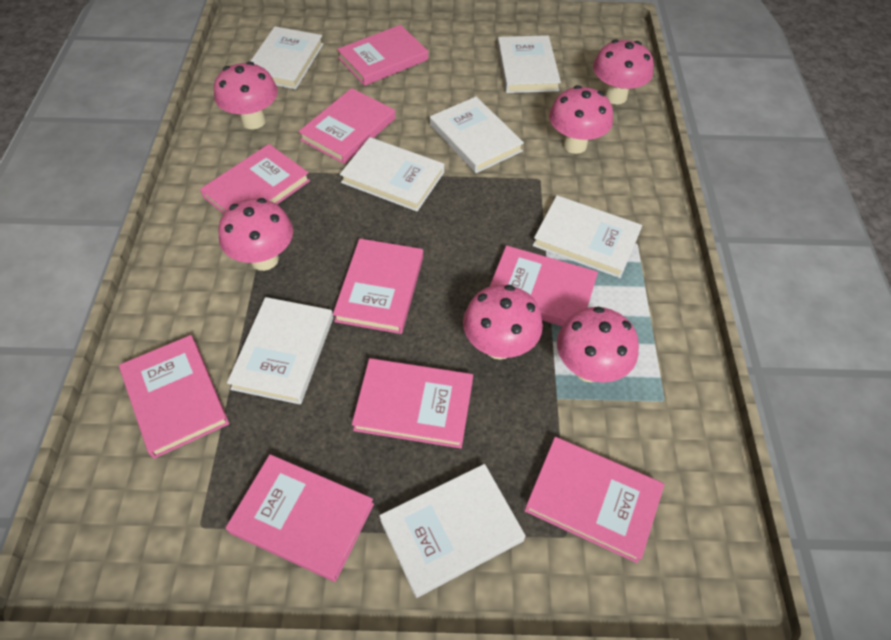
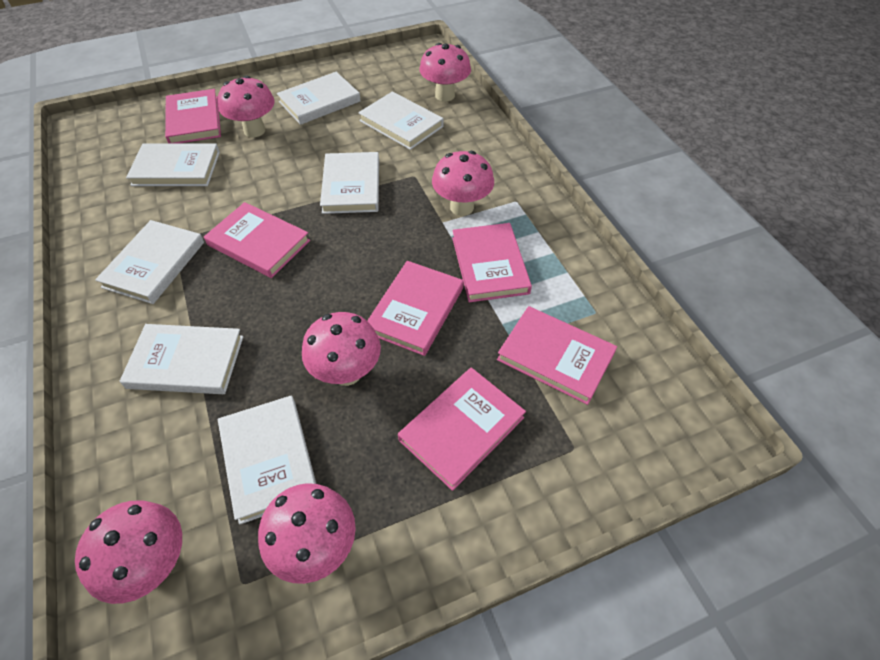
pink book: [119,335,229,459] [200,144,310,214] [226,454,374,582] [298,88,395,164] [333,239,423,334] [337,25,428,86] [352,358,473,448] [489,245,598,326] [524,437,664,563] = 9 -> [165,89,221,144] [204,202,310,278] [367,261,464,356] [398,367,526,491] [452,223,532,302] [497,306,617,405] = 6

